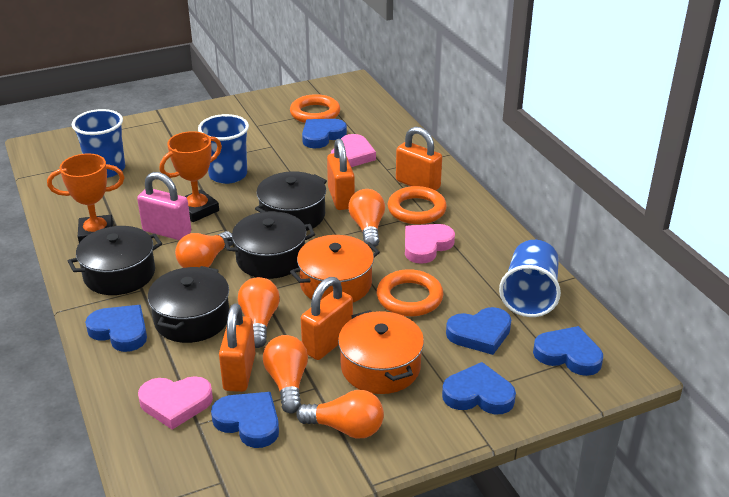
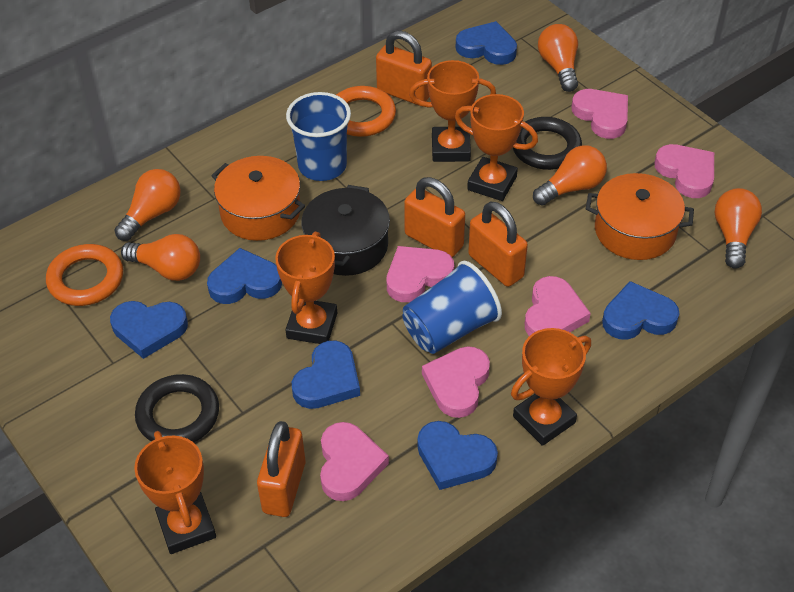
black pot: [68,226,162,295] [148,266,229,343] [224,211,315,279] [255,171,327,231] = 4 -> [301,185,390,276] = 1
black ring: none = 0 -> [135,374,219,442] [513,117,582,170] = 2
blue cup: [72,109,125,178] [198,114,249,184] [499,240,561,317] = 3 -> [286,92,351,181] [402,261,502,354] = 2
orange ring: [290,94,340,123] [377,269,443,316] [388,186,447,224] = 3 -> [46,244,123,306] [336,86,396,137] = 2
orange trophy: [47,153,124,243] [160,131,222,222] = 2 -> [134,431,216,554] [275,232,337,344] [409,60,496,162] [455,94,538,201] [511,328,591,446] = 5
pink heart: [138,376,213,430] [331,134,376,167] [405,224,455,264] = 3 -> [320,422,389,501] [387,246,454,302] [422,346,490,418] [525,276,591,336] [572,89,628,139] [654,144,714,198] = 6
pink padlock: [137,172,191,240] = 1 -> none = 0

